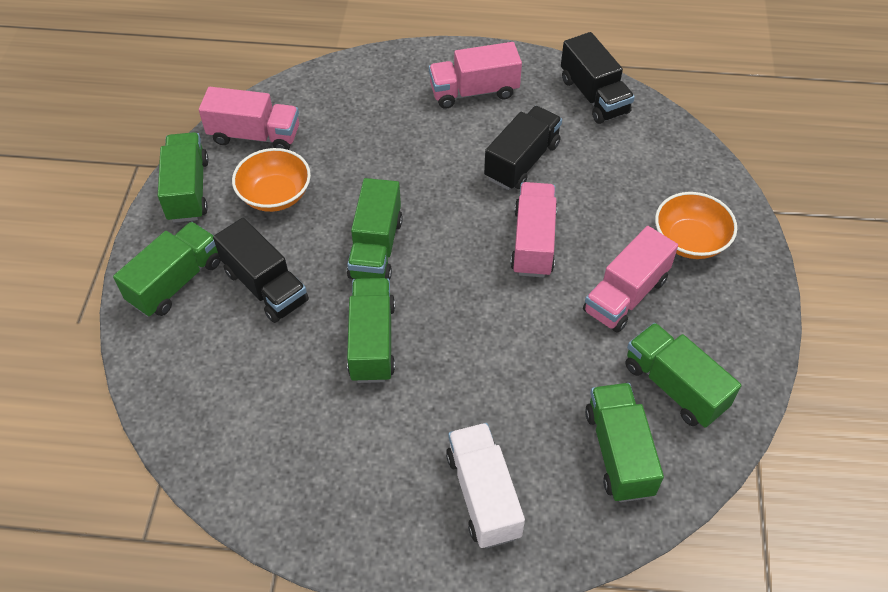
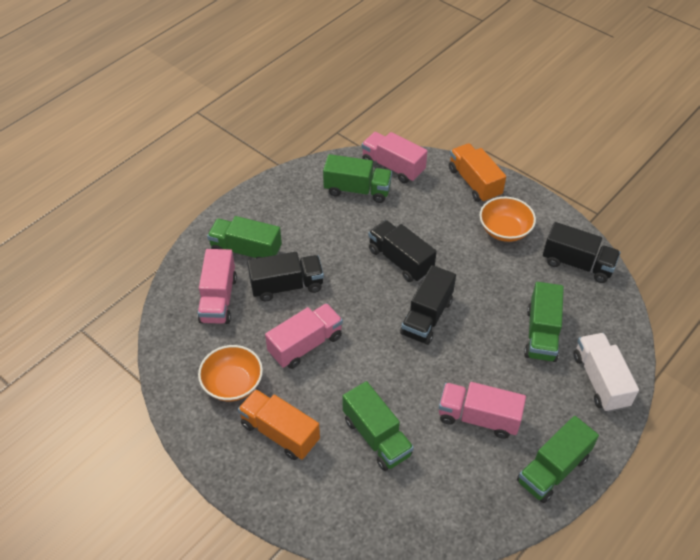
black truck: [213,218,309,323] [484,106,562,190] [561,32,635,124] = 3 -> [247,252,324,301] [368,220,437,282] [400,265,456,345] [543,222,621,283] = 4
green truck: [113,222,221,317] [158,132,209,223] [347,178,403,280] [347,278,395,383] [585,383,664,502] [625,323,742,428] = 6 -> [207,216,282,259] [323,154,392,203] [342,381,414,471] [517,416,599,503] [524,282,564,362] = 5
orange truck: none = 0 -> [238,389,320,460] [449,143,506,203] = 2

